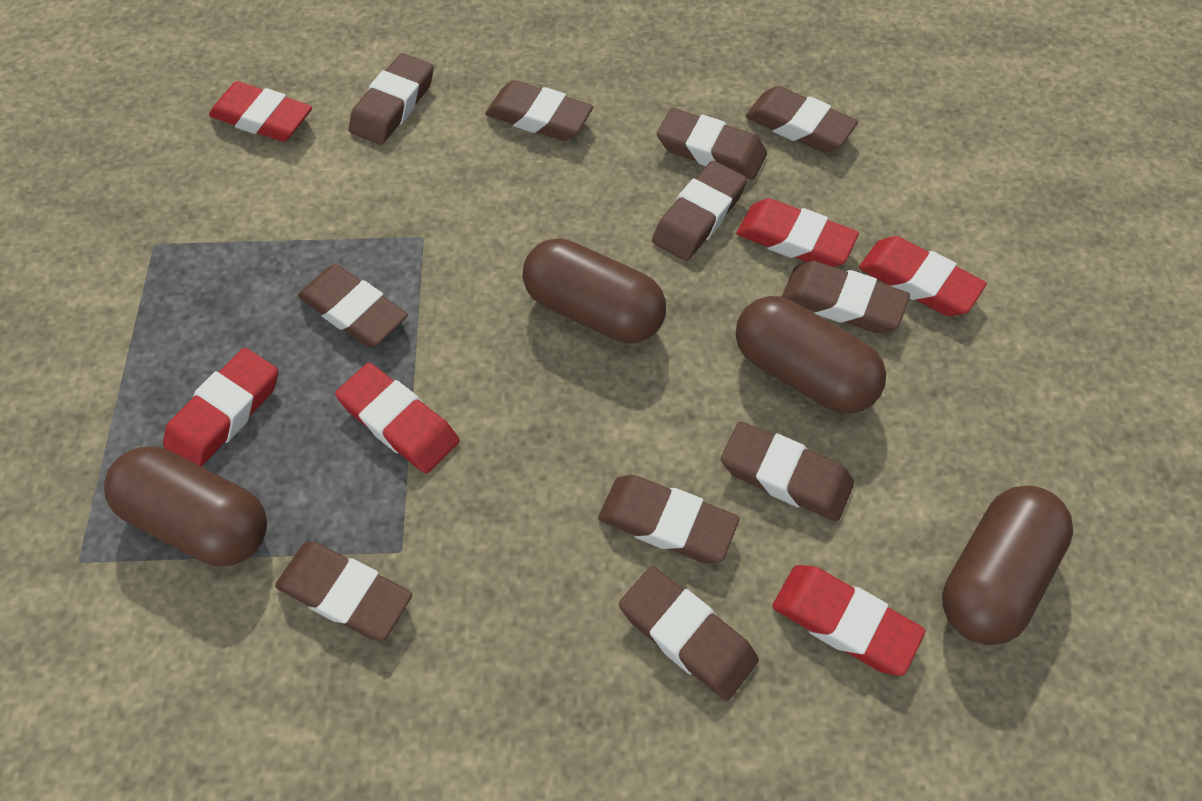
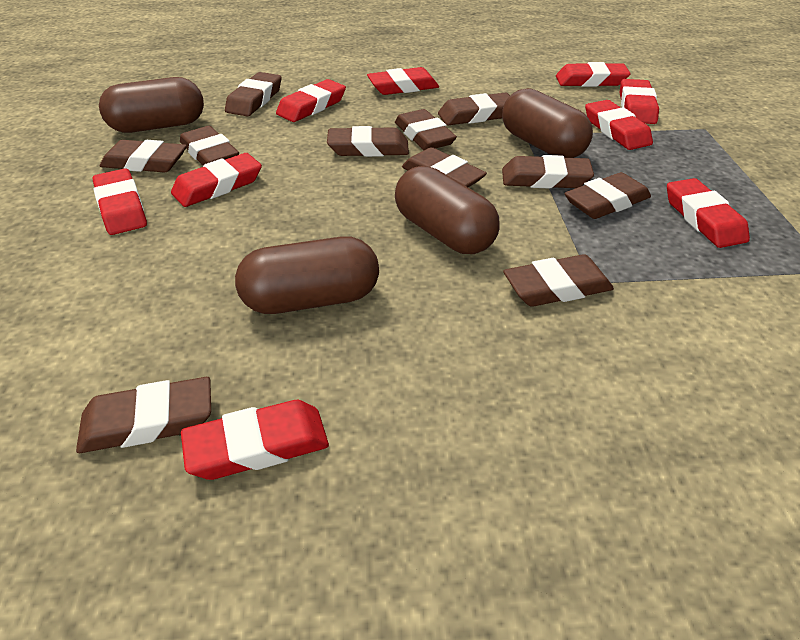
red eraser: [163,348,278,467] [209,81,312,142] [335,363,459,474] [736,198,859,267] [772,565,925,676] [859,236,987,316] = 6 -> [93,168,147,235] [171,153,262,207] [181,400,329,480] [276,79,346,122] [367,67,439,95] [556,62,631,87] [585,100,653,150] [620,79,659,124] [667,178,750,248] = 9

